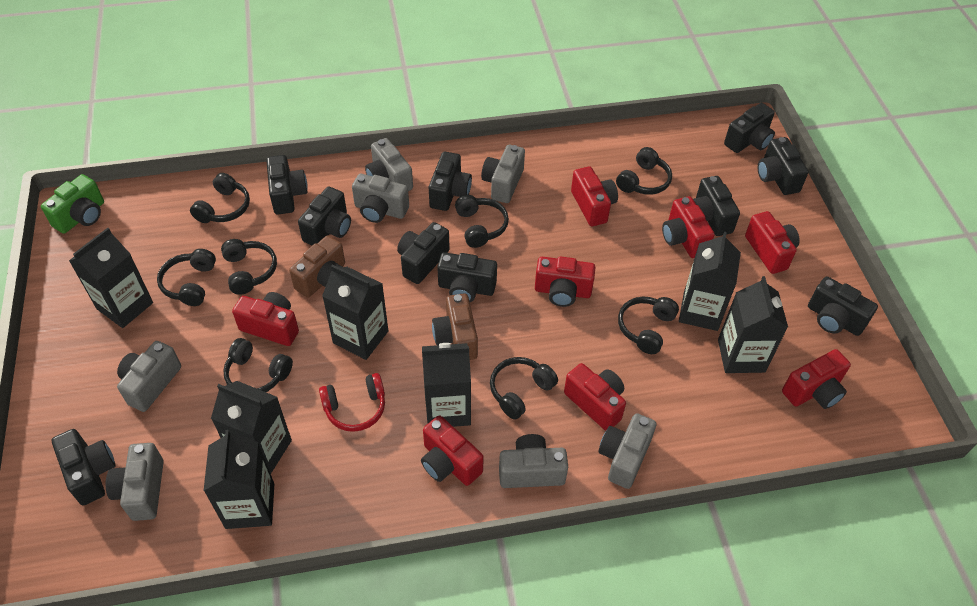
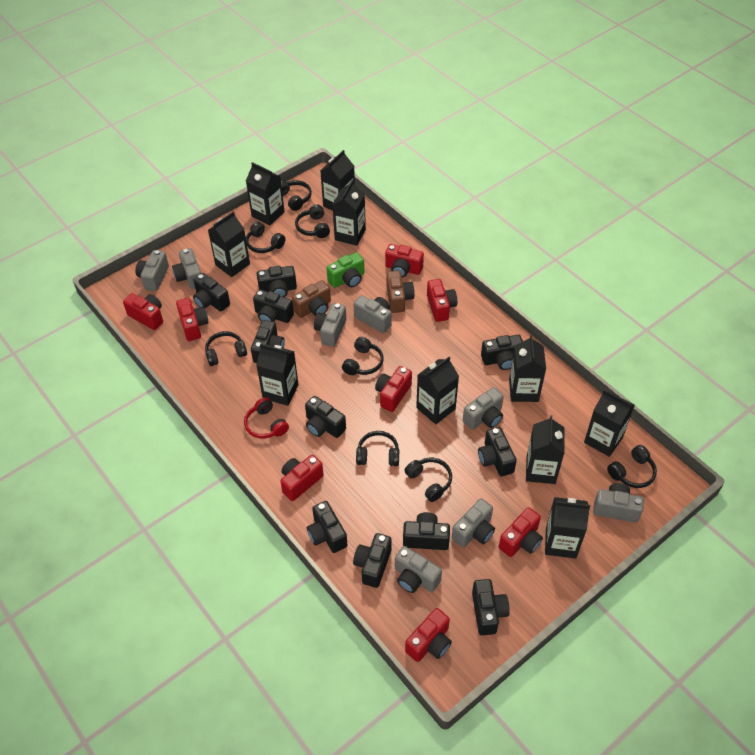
black camera: [52,429,116,505] [266,155,308,214] [298,187,351,245] [397,222,450,284] [429,152,472,211] [437,252,497,302] [693,176,740,236] [724,103,775,153] [758,137,809,195] [808,276,878,336] = 10 -> [193,273,230,312] [251,320,285,363] [253,289,294,323] [257,266,297,297] [305,396,346,438] [307,501,347,553] [353,533,392,588] [403,512,450,550] [472,579,510,635] [478,427,517,477] [481,335,523,370] = 11
black carton: [69,228,153,328] [204,430,274,529] [211,381,292,474] [322,265,388,360] [422,343,471,427] [679,232,741,331] [718,276,788,373] = 7 -> [208,211,250,277] [246,162,285,226] [256,343,299,406] [320,150,355,211] [332,180,366,246] [416,357,459,425] [509,335,546,402] [526,416,565,484] [545,497,590,559] [584,389,635,457] = 10
grey camera: [106,443,164,521] [117,341,181,412] [352,174,409,223] [365,138,413,191] [481,145,525,203] [499,434,568,488] [598,413,656,489] = 7 -> [135,250,169,292] [172,248,201,290] [314,303,346,347] [353,295,392,333] [395,546,442,593] [452,498,495,548] [463,387,504,430] [593,483,644,523] = 8

